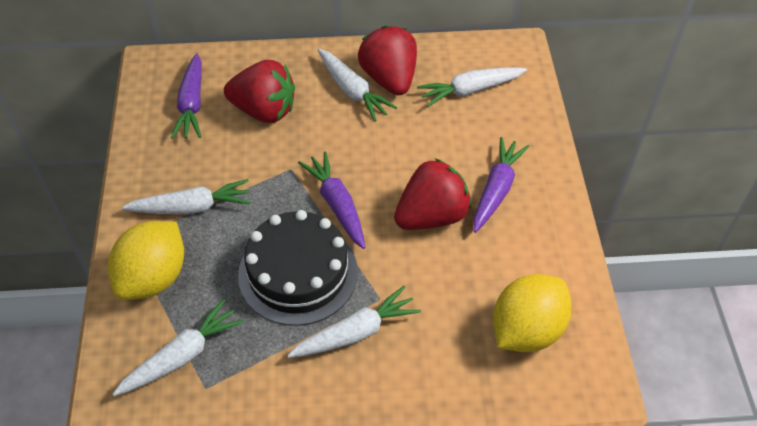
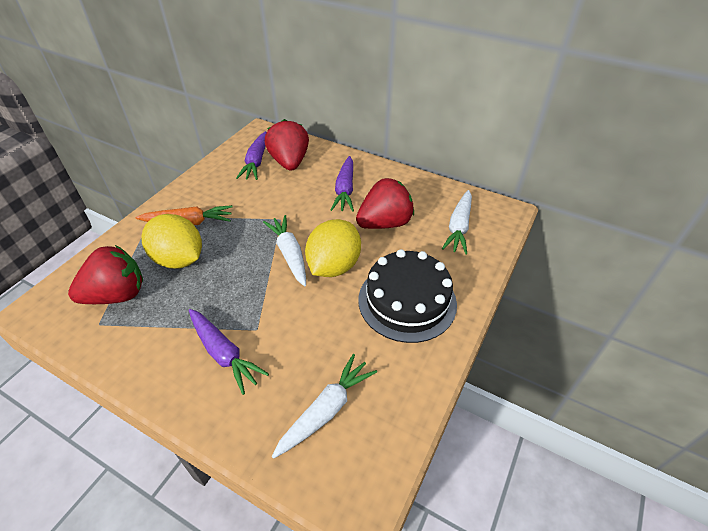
orange carrot: none = 0 -> [135,205,233,225] = 1
white carrot: [113,299,244,396] [122,179,251,214] [287,286,421,358] [318,49,398,121] [417,67,527,107] = 5 -> [263,215,306,286] [272,354,377,459] [442,190,472,255] = 3

